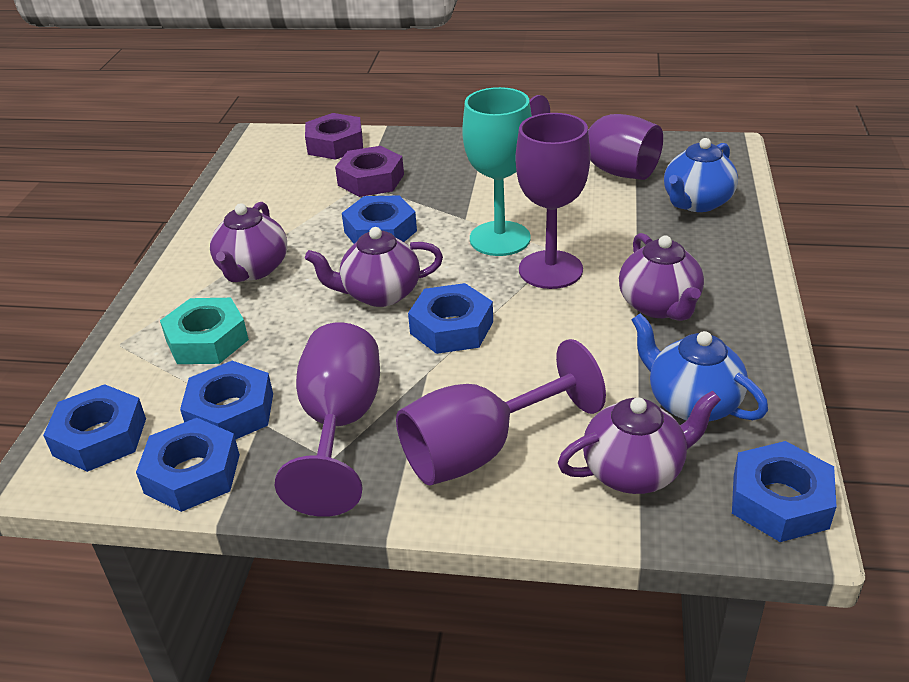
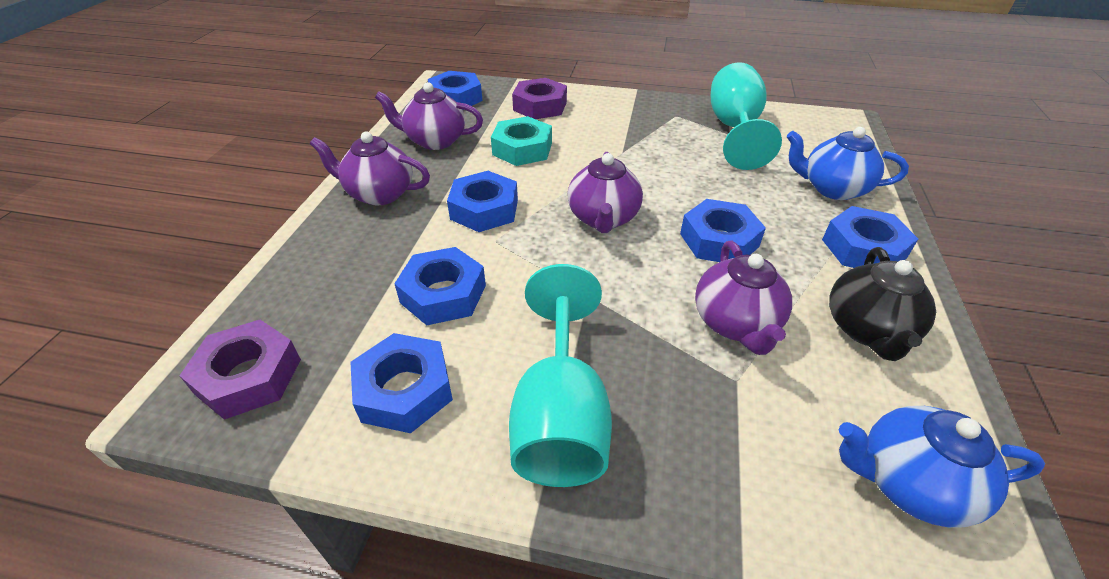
black teapot: none = 0 -> [829,247,936,361] = 1
purple goblet: [275,322,380,517] [396,339,606,486] [515,113,590,289] [529,95,663,180] = 4 -> none = 0
turquoise goblet: [462,87,532,256] = 1 -> [509,264,612,487] [711,62,782,170] = 2

